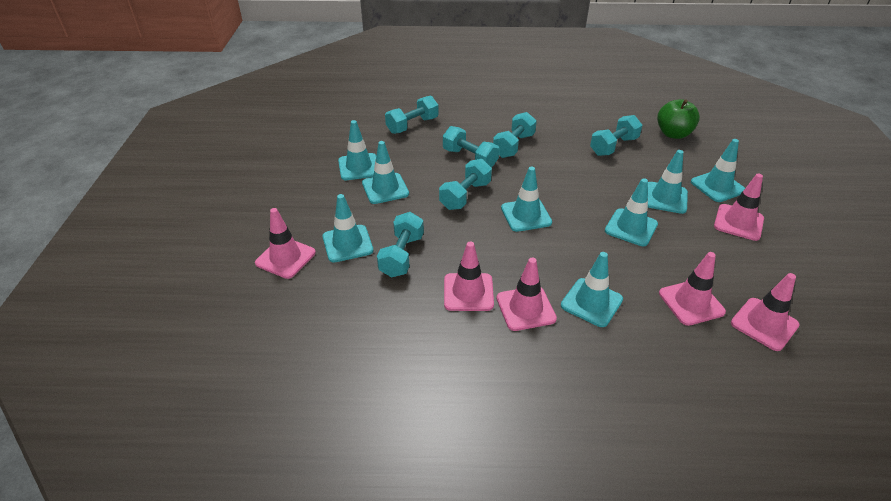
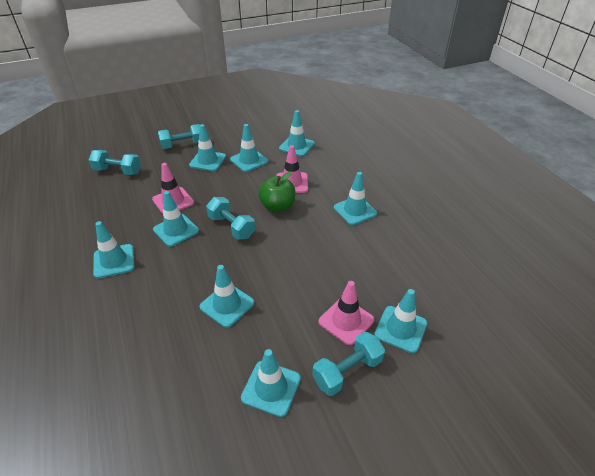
pink traffic cone: [255,208,316,279] [444,242,494,311] [496,258,557,331] [659,252,726,326] [714,173,764,241] [731,273,800,351] = 6 -> [152,163,194,214] [276,145,308,193] [318,281,374,345] = 3
turquoise dumbbell: [377,212,424,277] [385,95,438,134] [439,159,492,210] [443,126,499,168] [493,112,537,158] [590,115,643,156] = 6 -> [89,150,141,175] [158,124,200,149] [206,197,255,240] [312,332,385,396] = 4
turquoise traffic cone: [323,194,373,263] [338,120,376,180] [362,141,409,204] [501,167,552,232] [561,252,623,327] [605,178,658,246] [648,150,688,214] [691,139,745,202] = 8 -> [93,221,135,278] [153,191,199,247] [189,124,226,171] [200,265,254,328] [230,124,268,172] [241,349,301,417] [279,110,315,156] [334,172,377,225] [374,289,427,353] = 9

